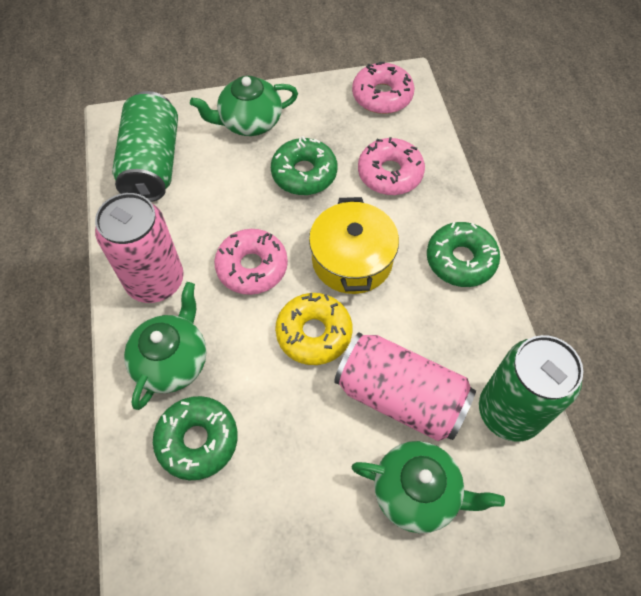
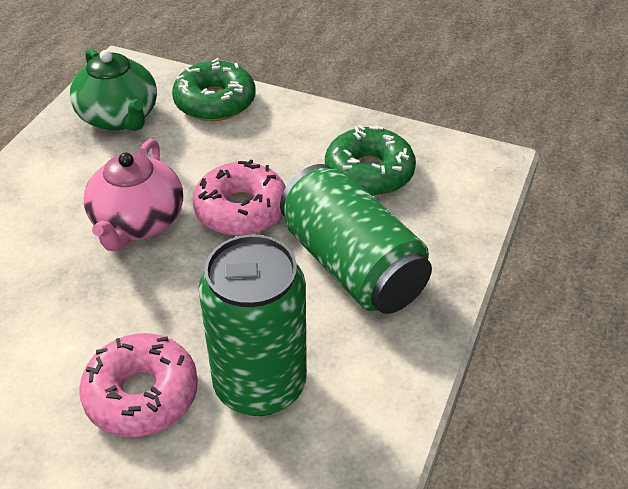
green donut: [153,396,238,480] [271,136,337,195] [427,222,500,287] = 3 -> [172,58,255,121] [325,125,416,196] = 2
green teapot: [124,282,207,410] [190,76,298,136] [352,441,505,533] = 3 -> [70,48,157,131] = 1
pink can: [95,193,184,303] [334,332,476,441] = 2 -> none = 0
pink donut: [214,229,288,295] [352,62,415,114] [358,137,425,195] = 3 -> [79,333,198,437] [193,160,286,236] = 2
pink teapot: none = 0 -> [84,139,183,251] = 1
yellow donut: [275,293,352,365] = 1 -> none = 0
yellow pot: [309,197,399,294] = 1 -> none = 0

